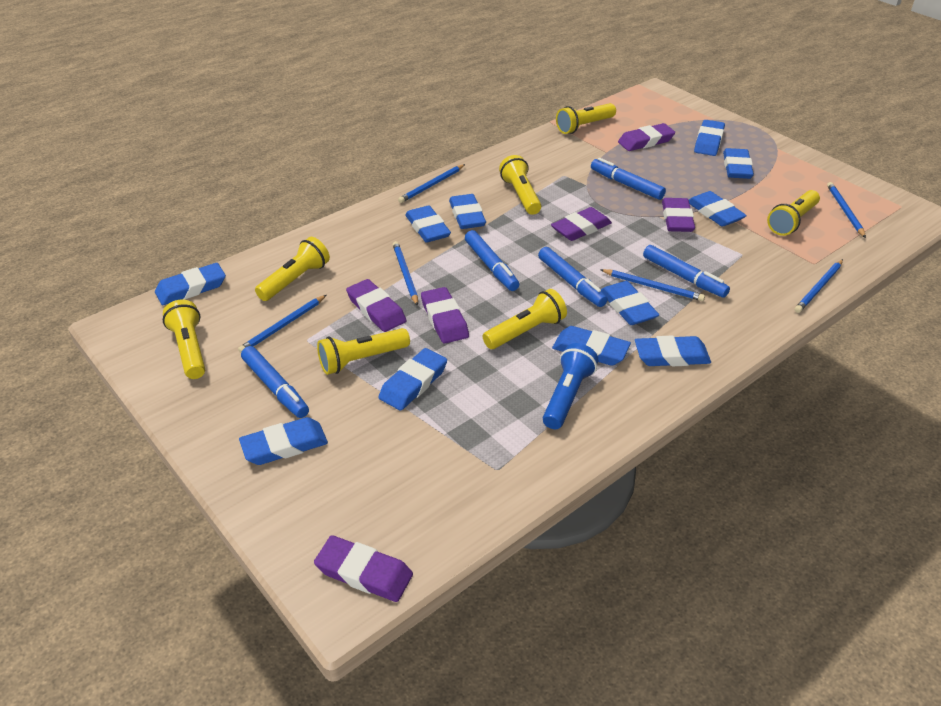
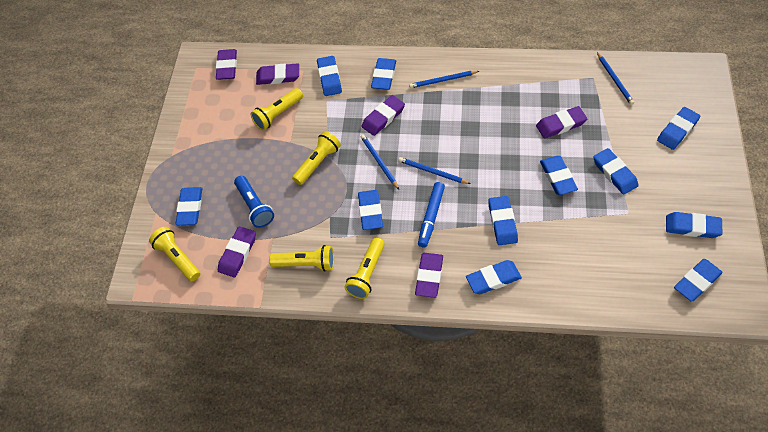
blue marker: [241,346,309,418] [465,230,519,291] [538,247,608,307] [591,158,666,200] [643,245,730,298] = 5 -> [418,182,445,247] = 1
blue pencil: [238,295,326,353] [393,241,418,306] [398,164,465,203] [600,269,705,301] [795,259,843,313] [827,182,866,238] = 6 -> [361,134,399,189] [398,157,471,184] [409,71,479,88] [597,52,634,105] = 4
yellow flashlight: [163,300,205,379] [255,237,330,301] [317,328,410,375] [483,289,567,349] [499,155,541,215] [556,103,616,134] [767,190,820,236] = 7 -> [149,227,200,282] [251,88,303,130] [269,245,334,272] [292,131,341,185] [345,238,385,299] = 5

